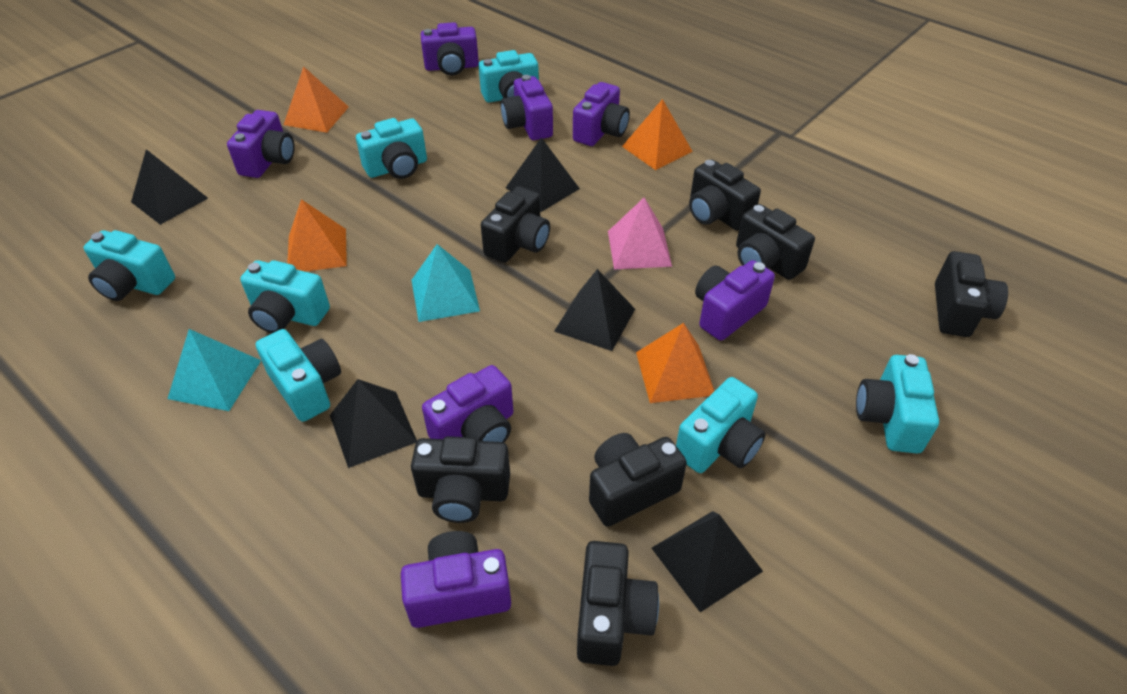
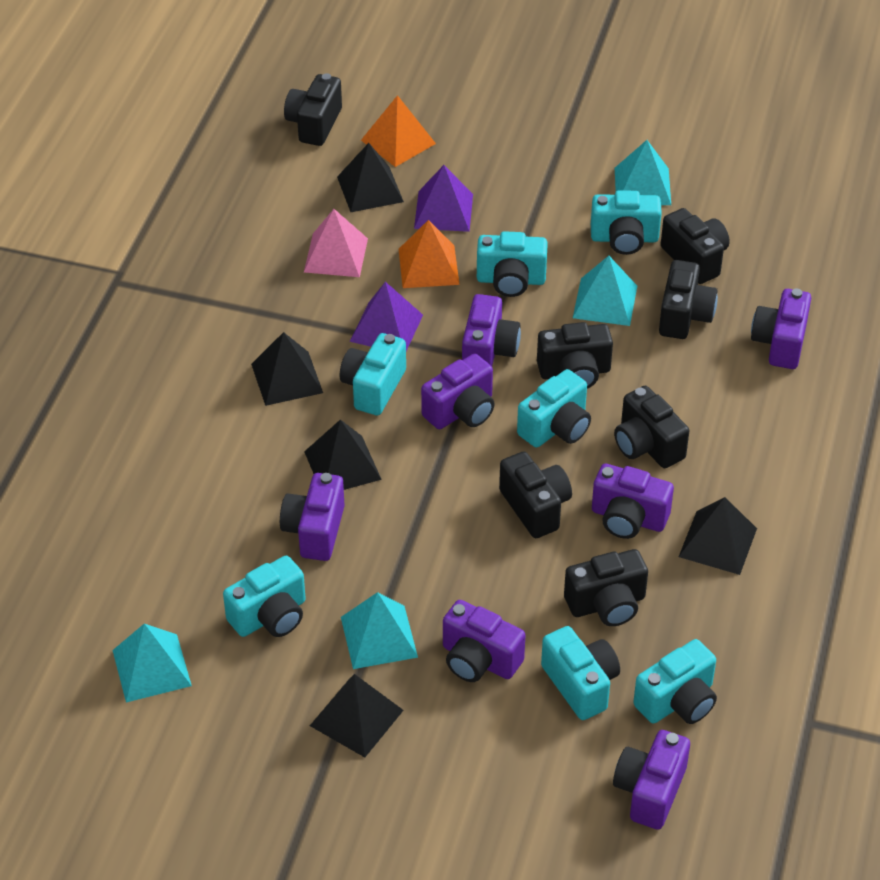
orange pyramid: [284,66,349,133] [287,199,347,272] [622,99,693,170] [636,323,714,403] = 4 -> [361,95,436,167] [398,220,460,288] = 2
purple pyramid: none = 0 -> [350,282,423,351] [414,165,473,232] = 2
turquoise pyramid: [167,329,261,411] [411,244,480,322] = 2 -> [112,624,192,702] [341,592,418,669] [573,256,637,326] [615,140,671,205] = 4

